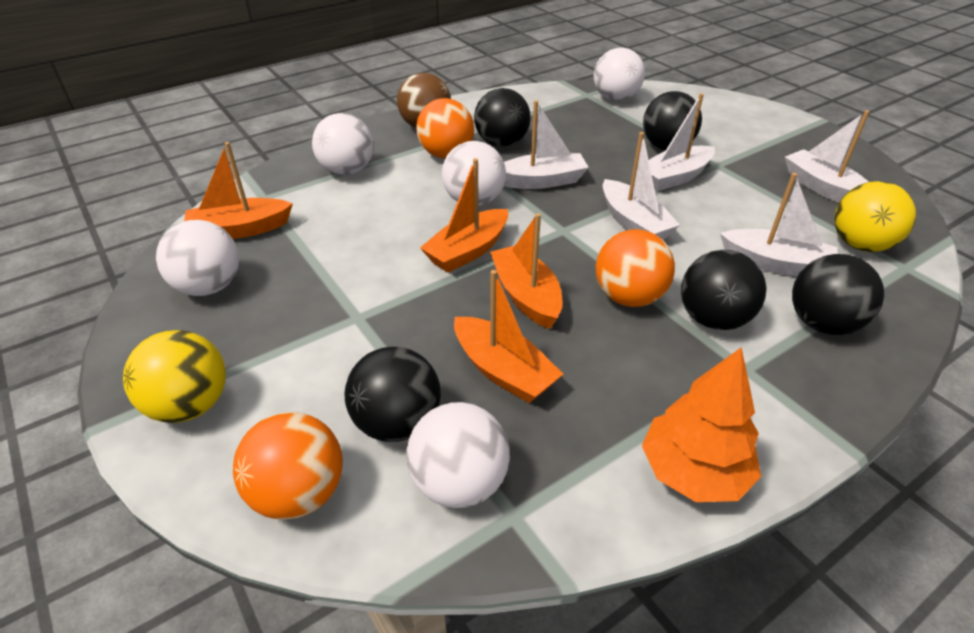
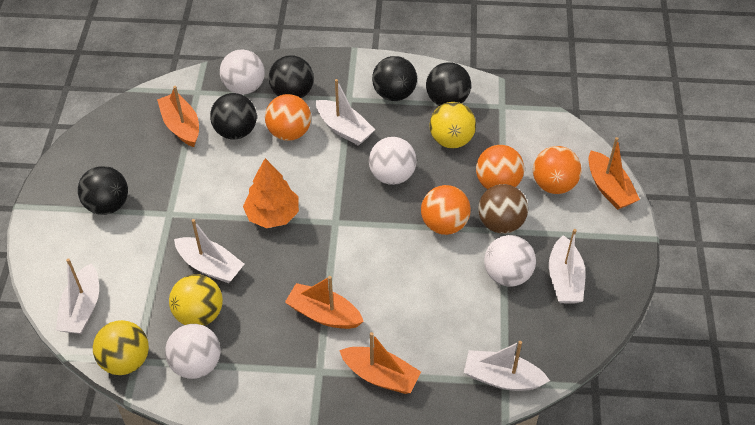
orange ball: [233,412,343,520] [416,98,474,158] [596,229,675,307] = 3 -> [265,94,311,141] [421,185,471,235] [476,145,524,189] [533,146,582,194] = 4
white ball: [156,220,239,296] [312,113,374,175] [406,402,510,508] [442,141,506,206] [594,48,645,101] = 5 -> [165,324,220,379] [220,50,265,95] [369,137,417,185] [484,235,536,286] = 4
yellow ball: [123,330,226,423] [834,181,916,252] = 2 -> [93,320,149,375] [169,274,223,326] [429,102,476,149] = 3

